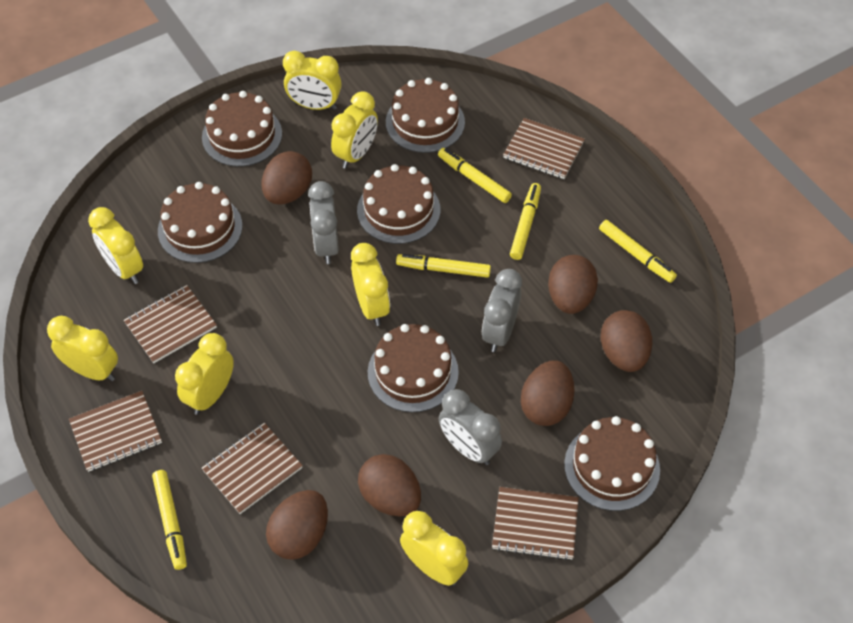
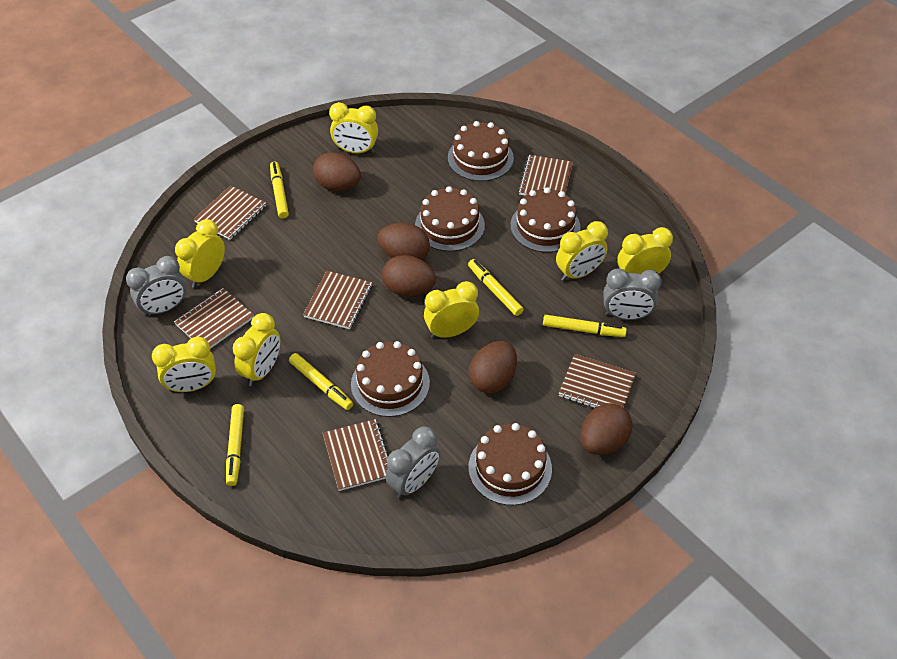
brown cake: [158,182,243,263] [202,91,282,167] [357,164,440,244] [368,324,459,412] [386,78,465,153] [564,416,660,511] = 6 -> [351,341,430,417] [415,186,485,251] [448,121,514,181] [468,423,552,505] [510,187,580,252] = 5
brown egg: [262,151,312,204] [266,490,328,560] [358,454,421,517] [521,361,575,426] [548,255,598,314] [601,310,652,372] = 6 -> [313,152,361,191] [377,223,430,260] [382,255,436,297] [469,341,517,393] [581,403,633,455] = 5
brown notebook: [69,391,162,472] [124,285,217,363] [202,423,303,514] [492,487,579,560] [503,118,585,179] = 5 -> [174,288,254,349] [194,185,266,240] [303,271,372,329] [323,419,388,491] [518,155,573,195] [559,354,636,408] = 6

